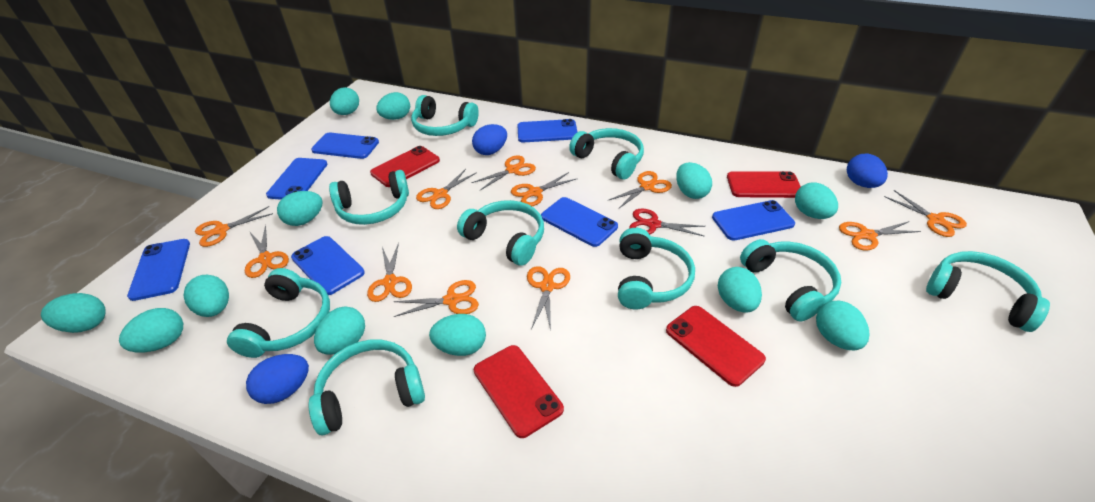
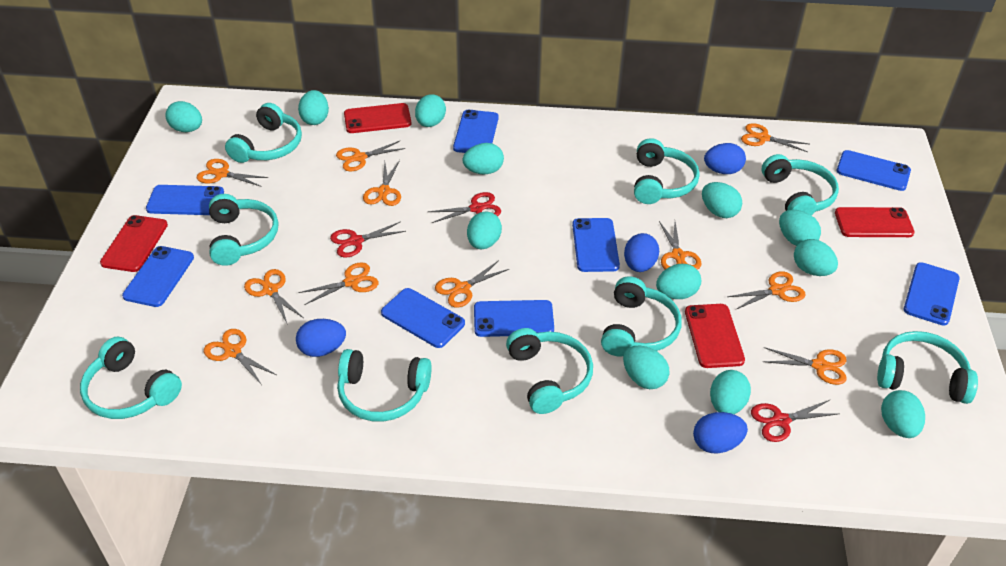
blue egg: [246,354,309,404] [472,124,507,155] [847,154,888,188] = 3 -> [296,319,346,357] [624,233,659,272] [693,412,748,453] [704,143,746,174] = 4
blue phone: [127,239,190,301] [266,158,327,200] [291,236,365,295] [311,133,379,159] [517,119,577,142] [541,197,618,247] [712,200,795,241] = 7 -> [122,246,194,307] [146,185,224,215] [381,288,465,348] [453,110,499,153] [474,300,554,337] [572,218,620,272] [837,150,911,191] [904,262,960,326] = 8
red scissors: [629,208,706,237] = 1 -> [330,221,406,258] [428,192,501,223] [751,400,838,442] = 3

